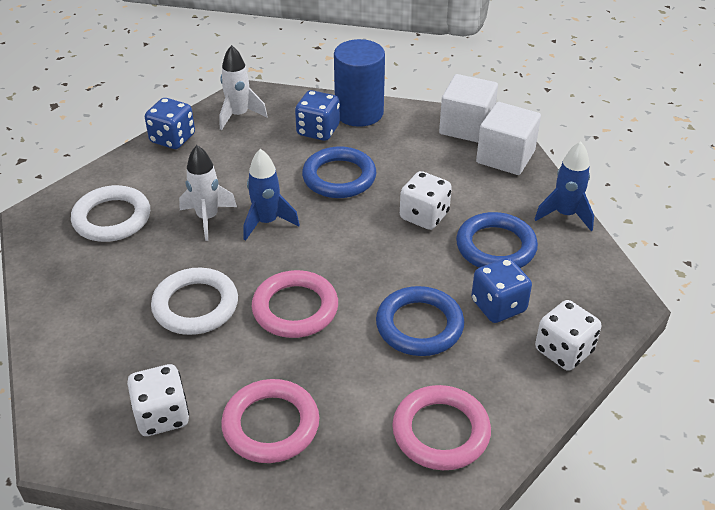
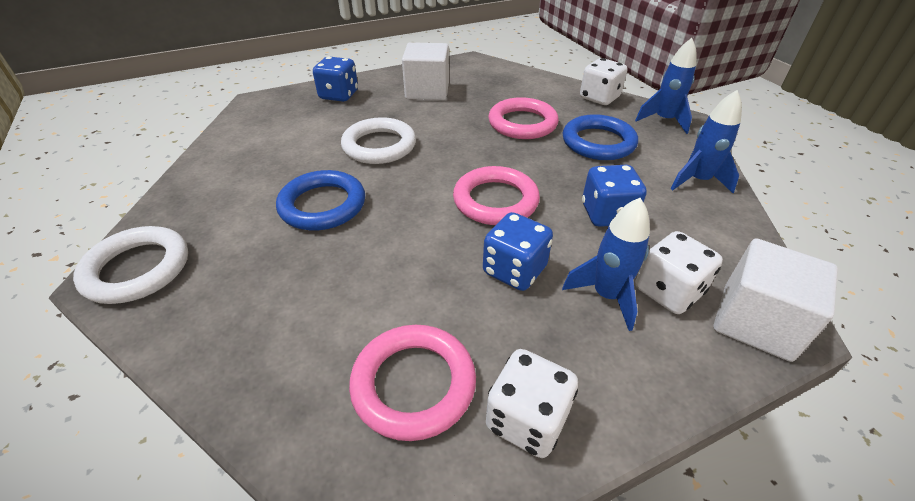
blue cylinder: [334,39,385,127] = 1 -> none = 0
blue ring: [302,146,376,198] [376,286,464,356] [456,212,538,268] = 3 -> [276,170,365,231] [563,114,638,160] = 2
blue rocket: [244,149,300,240] [534,141,594,231] = 2 -> [562,198,650,331] [635,38,696,134] [671,90,742,194] = 3
white rocket: [179,145,237,241] [219,45,268,130] = 2 -> none = 0

